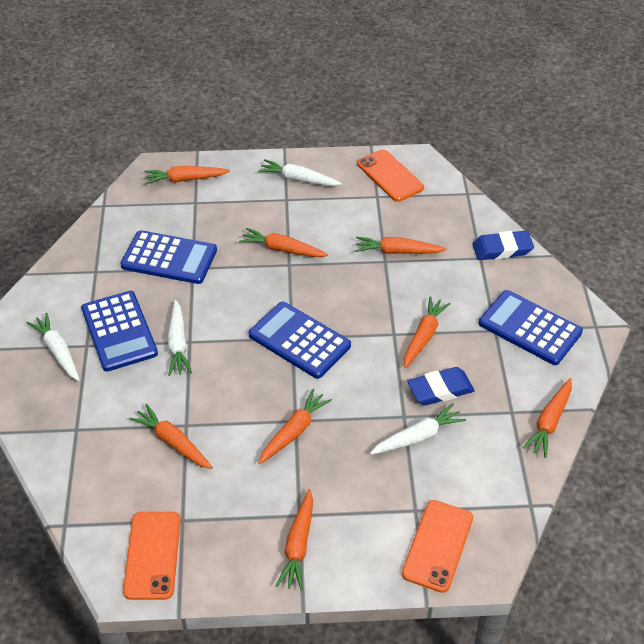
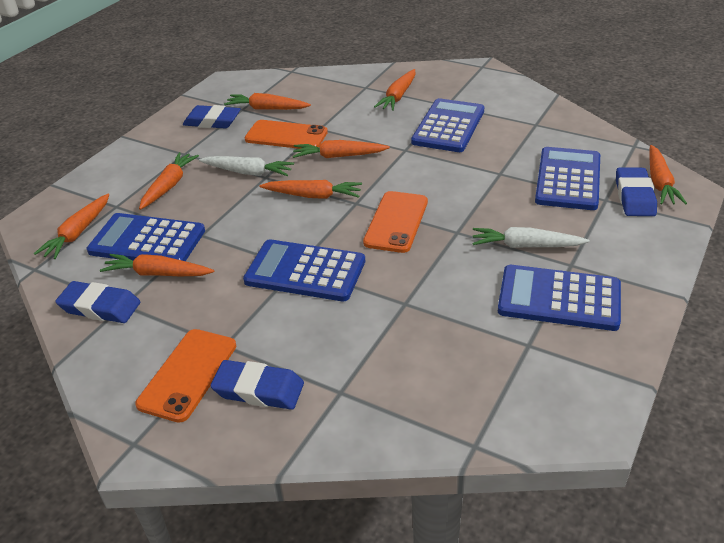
blue calculator: [81,291,158,372] [120,230,217,284] [248,302,351,379] [479,290,583,365] = 4 -> [87,213,205,261] [243,239,365,301] [411,98,484,152] [498,265,621,331] [535,147,600,210] = 5
blue eraser: [407,367,475,405] [472,231,534,260] = 2 -> [55,281,140,323] [183,105,241,129] [211,360,304,410] [616,167,657,216] = 4
white carrot: [26,313,80,381] [167,300,192,376] [258,159,342,186] [370,403,466,455] = 4 -> [199,156,294,176] [472,227,590,248] = 2

